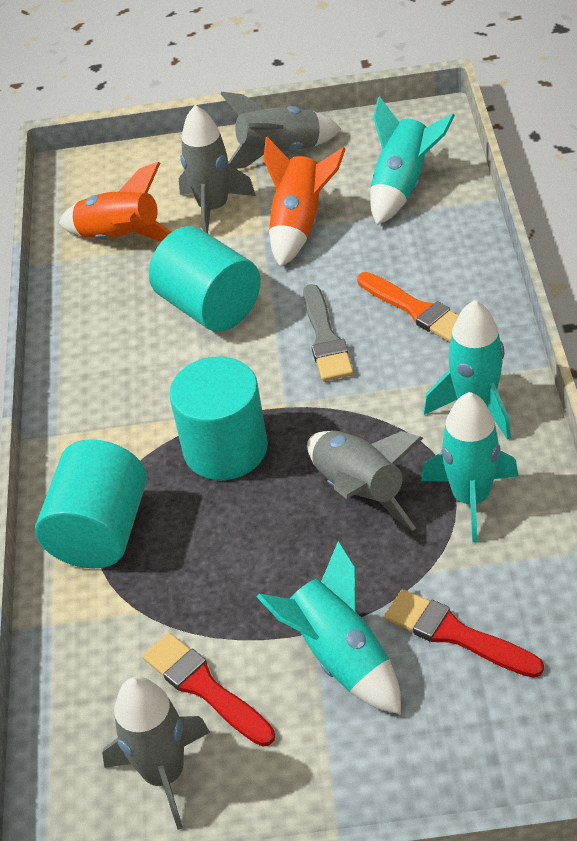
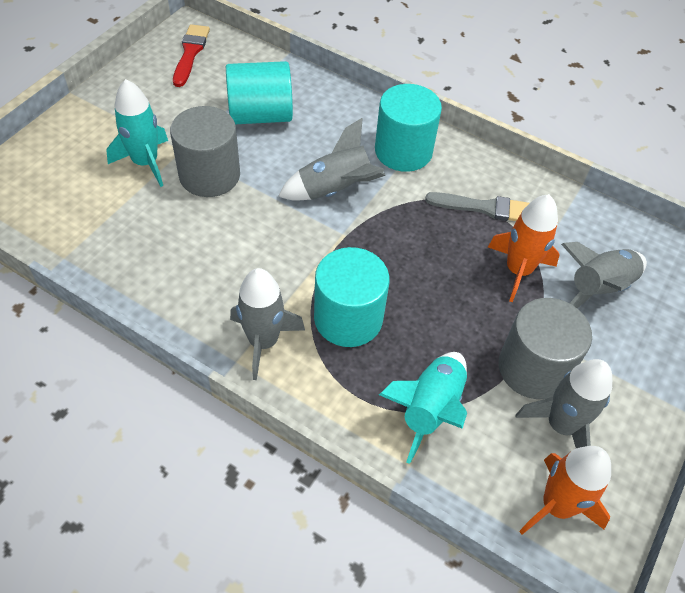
grey cylinder: none = 0 -> [170,106,240,197] [499,298,592,399] = 2
orange brush: [357,272,459,342] = 1 -> none = 0
red brush: [143,633,275,747] [384,589,544,678] = 2 -> [173,24,210,87] = 1
turquoise rocket: [257,541,401,714] [370,96,455,225] [421,392,518,543] [424,300,511,440] = 4 -> [106,79,168,187] [379,352,467,464] = 2

